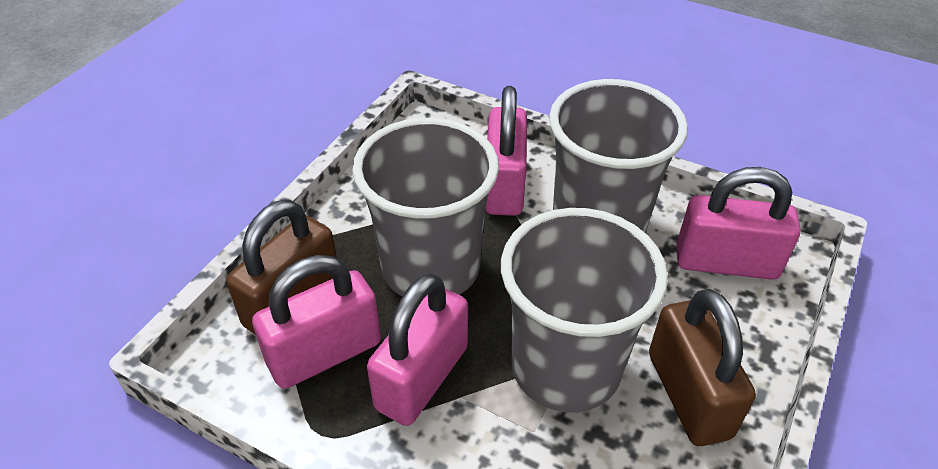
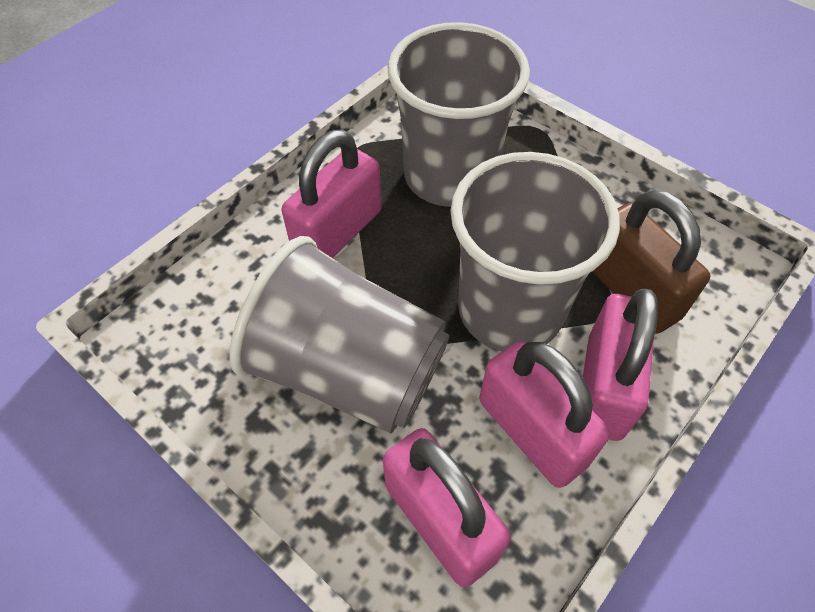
brown padlock: [226,200,337,335] [649,289,756,446] = 2 -> [592,190,711,334] = 1

